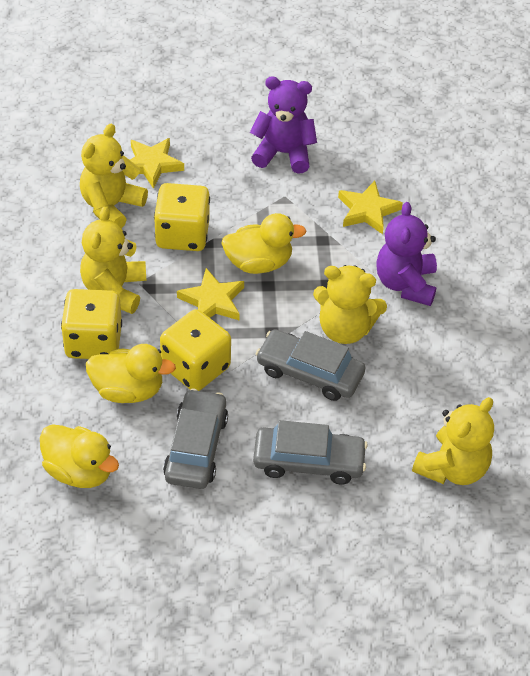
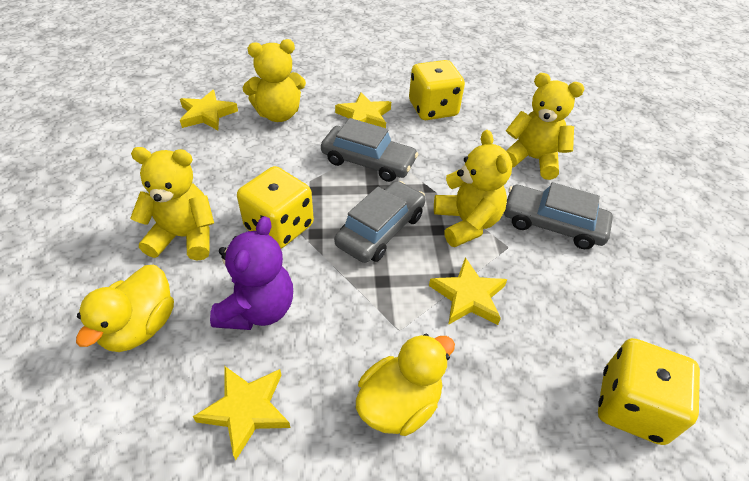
purple teddy bear: [250,76,317,174] [376,202,437,306] = 2 -> [210,216,293,330] = 1
yellow duck: [40,424,119,488] [86,344,176,403] [221,213,307,274] = 3 -> [76,265,174,352] [356,334,455,436] = 2
yellow star: [130,138,184,189] [177,268,244,320] [338,181,403,234] = 3 -> [180,90,238,130] [193,366,290,460] [335,92,391,128] [429,257,508,325] = 4

